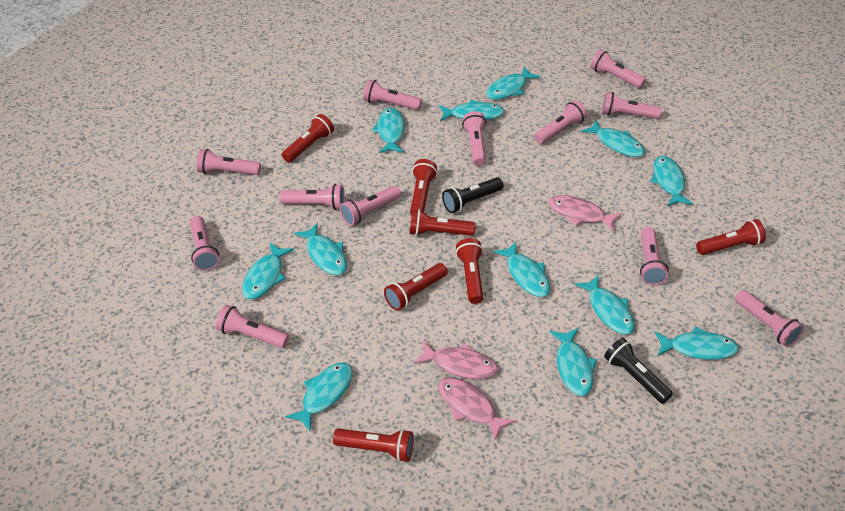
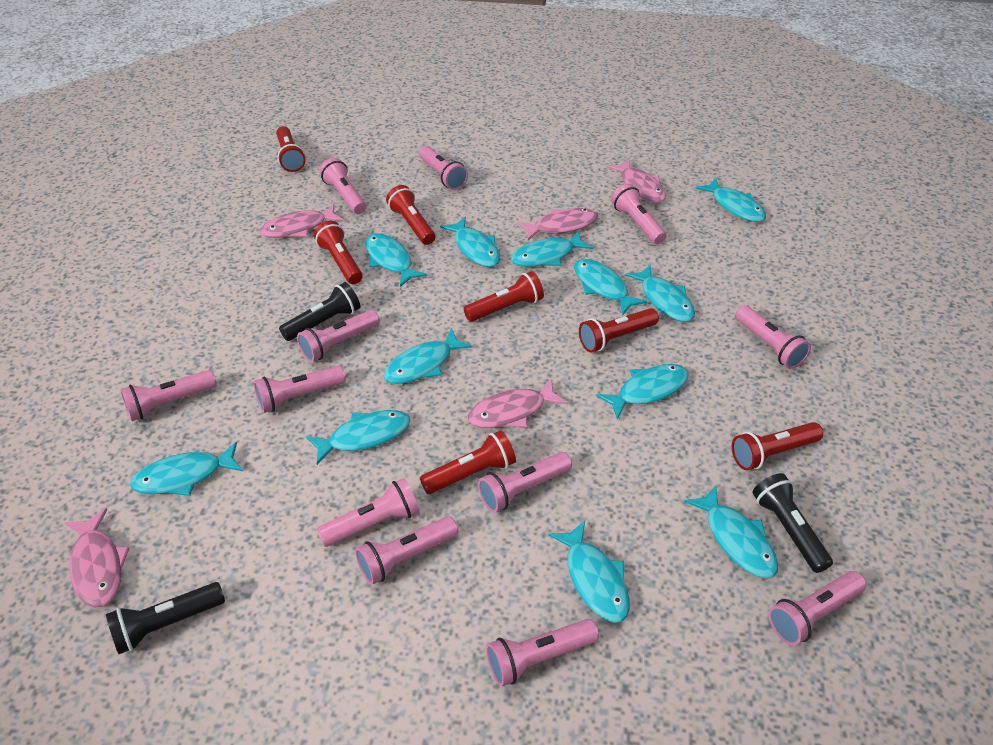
black flashlight: [442,177,504,213] [604,338,673,404] = 2 -> [106,582,225,654] [279,282,360,341] [753,473,833,573] = 3
pink fish: [414,341,498,379] [439,377,515,440] [549,195,622,232] = 3 -> [65,508,130,608] [260,204,344,238] [468,379,567,428] [517,208,598,241] [607,159,666,203] = 5

